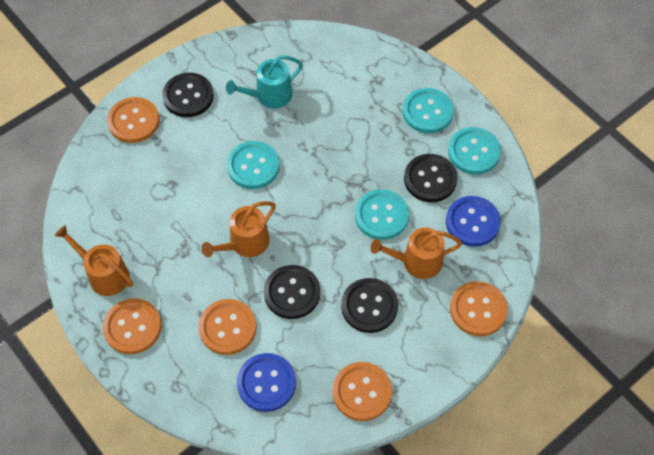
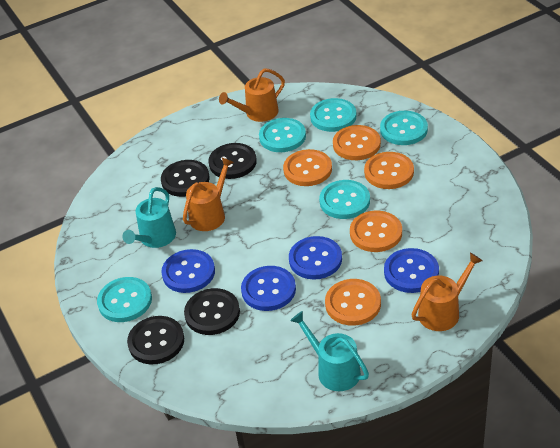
blue button: [237,353,296,412] [446,196,501,247] = 2 -> [161,249,215,293] [241,266,296,311] [289,236,342,280] [384,248,439,293] = 4
turquoise button: [227,141,280,189] [355,189,409,240] [402,88,454,133] [448,127,501,174] = 4 -> [97,277,152,322] [259,118,306,152] [310,98,357,132] [319,180,370,219] [380,111,428,145] = 5
turquoise watering can: [226,55,303,108] = 1 -> [123,187,176,248] [290,311,369,391] = 2

